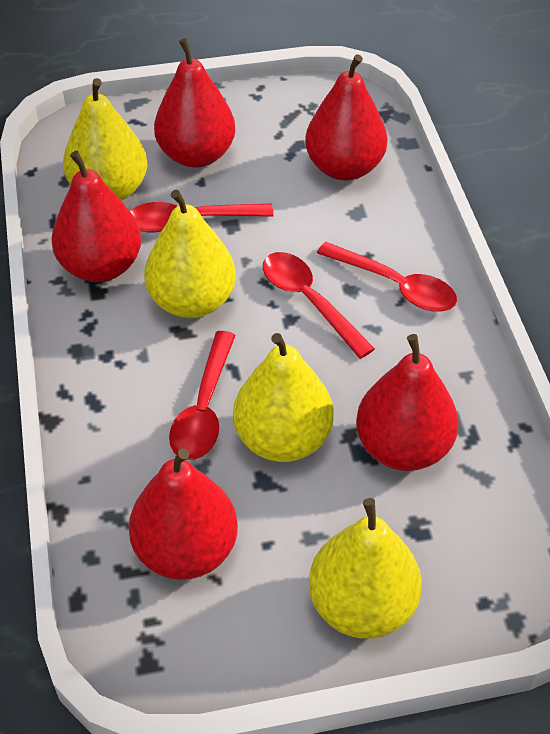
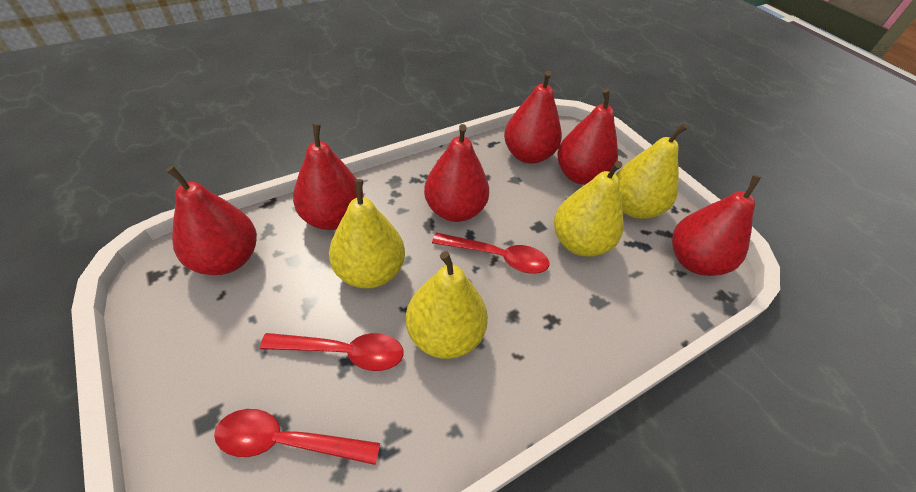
red pear: [51,151,142,282] [129,448,238,580] [154,38,235,167] [305,54,387,181] [356,334,459,471] = 5 -> [166,166,257,275] [293,123,364,230] [424,124,489,222] [504,71,562,164] [557,89,618,185] [672,175,761,276] = 6
red spoon: [130,202,274,233] [169,331,236,460] [263,252,375,359] [317,242,457,312] = 4 -> [214,409,380,465] [260,333,404,371] [432,233,549,274] = 3

